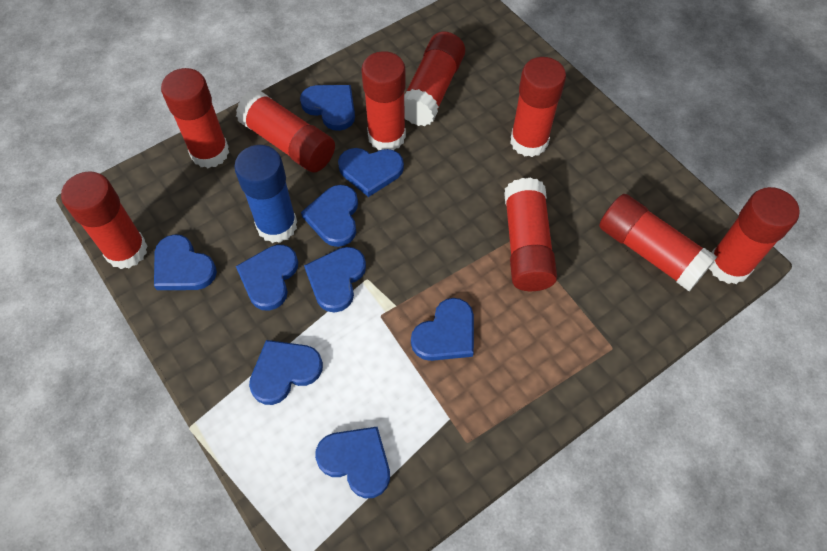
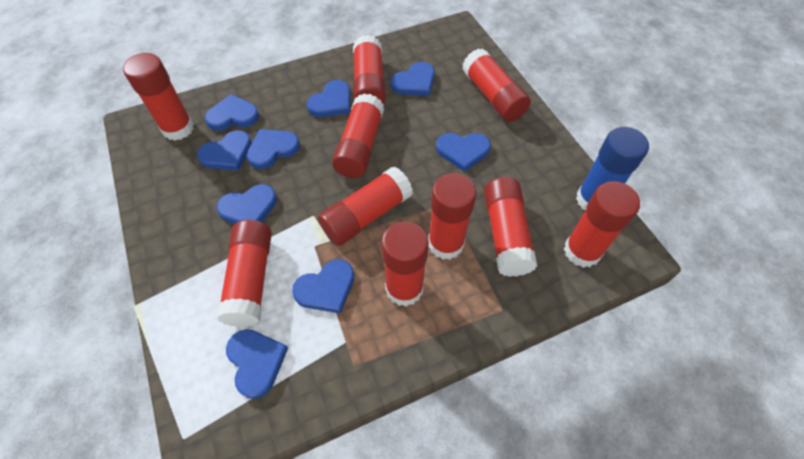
red glue stick: [61,171,147,269] [161,68,229,168] [236,89,335,172] [362,51,406,151] [404,31,465,126] [504,178,557,291] [510,57,566,157] [599,194,717,291] [709,187,800,284] = 9 -> [123,53,194,141] [217,220,272,327] [318,167,413,246] [332,93,384,178] [353,35,386,104] [382,222,429,306] [428,173,476,260] [462,48,531,122] [484,177,537,277] [564,181,640,268] = 10

